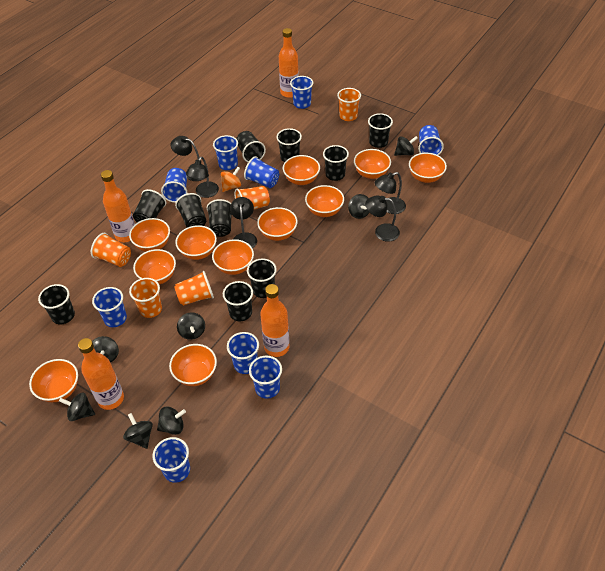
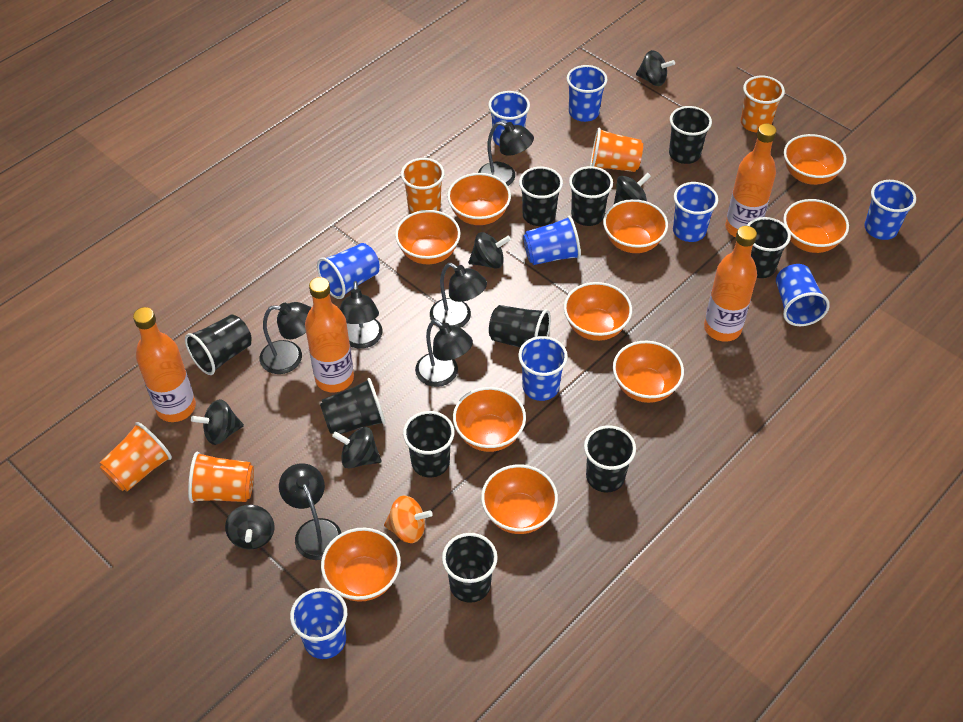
black lamp: [171,136,205,181] [186,157,219,198] [230,197,257,248] [365,195,400,242] [375,172,406,214] = 5 -> [260,302,312,374] [279,463,341,560] [340,281,383,349] [415,319,473,387] [430,263,487,328] [478,122,534,186] = 6
black spinning top: [59,393,95,421] [92,336,119,362] [123,413,153,449] [157,406,186,435] [177,313,205,340] [348,194,369,219] [394,136,418,156] = 7 -> [191,399,244,445] [225,505,274,549] [332,427,382,468] [468,232,511,269] [614,173,651,204] [636,50,675,86] = 6
orange bowl: [29,359,78,402] [129,218,170,252] [133,249,176,285] [169,344,217,386] [175,225,217,260] [212,239,254,275] [257,207,298,241] [283,155,320,185] [305,185,344,217] [354,149,391,179] [409,153,447,183] = 11 -> [321,528,401,602] [395,210,461,264] [447,173,511,225] [453,387,526,452] [481,464,558,534] [564,282,632,341] [603,199,668,253] [613,341,684,403] [783,199,849,253] [784,134,846,185] = 10

